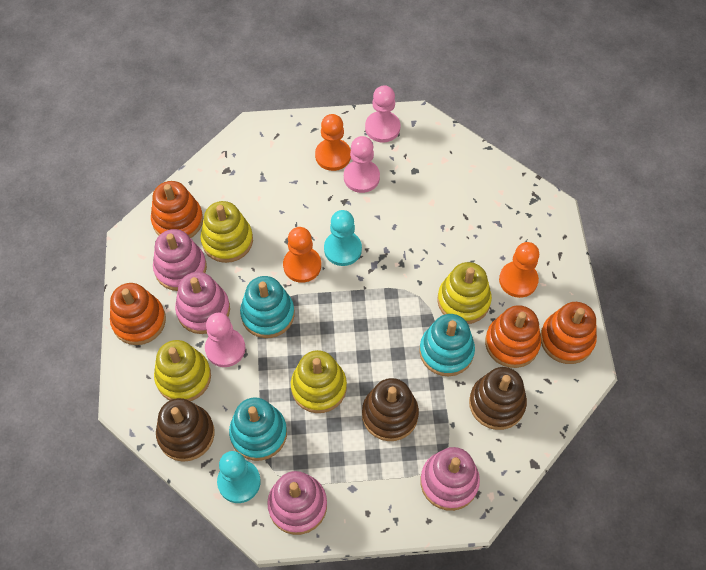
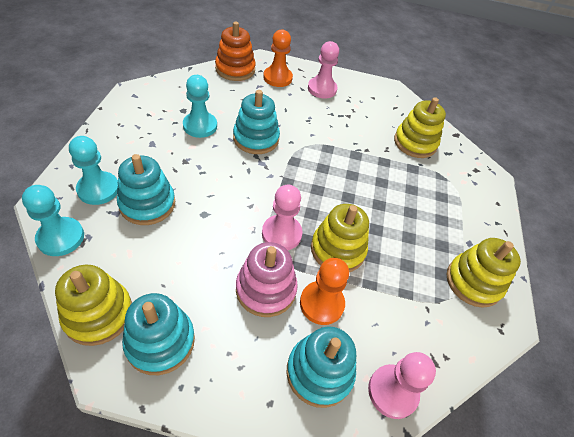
brown stacking toy: [156,398,215,462] [362,378,419,441] [469,367,527,430] = 3 -> none = 0
orange pawn: [283,227,321,283] [315,114,351,171] [499,242,539,298] = 3 -> [263,29,293,87] [300,258,349,325] = 2
orange stacking toy: [110,283,166,345] [151,181,203,238] [485,305,541,368] [540,302,597,364] = 4 -> [215,21,256,81] = 1
pink stacking toy: [153,229,207,291] [175,272,230,334] [267,471,327,535] [420,447,480,511] = 4 -> [236,242,298,317] = 1
turquoise pawn: [217,451,261,503] [324,210,362,266] = 2 -> [22,185,84,256] [69,136,118,205] [183,75,217,138] = 3
turquoise stacking toy: [229,397,287,461] [240,276,295,338] [419,314,475,376] = 3 -> [117,154,175,225] [122,293,195,375] [233,90,280,154] [287,326,356,408] = 4

